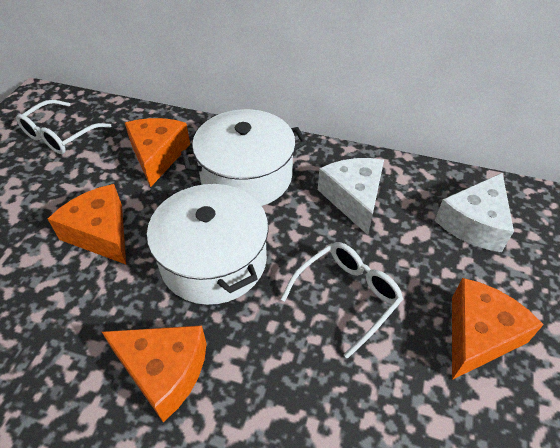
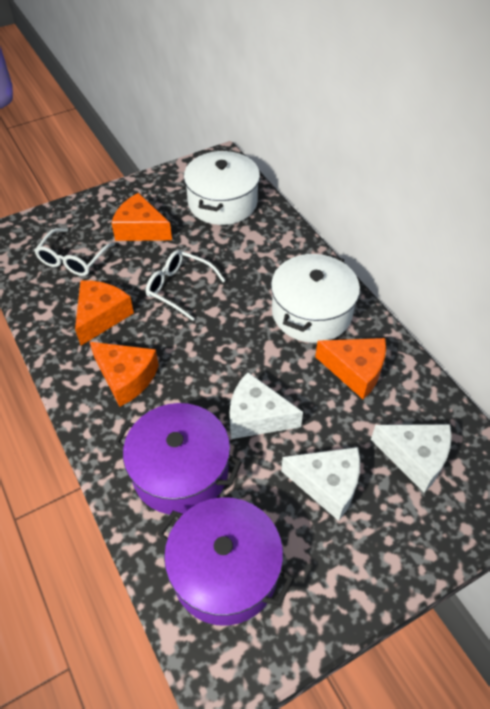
purple pot: none = 0 -> [114,403,242,514] [157,497,294,626] = 2
white cheese: [318,158,384,235] [435,173,514,252] = 2 -> [229,372,303,439] [281,447,360,521] [371,424,452,493] = 3

